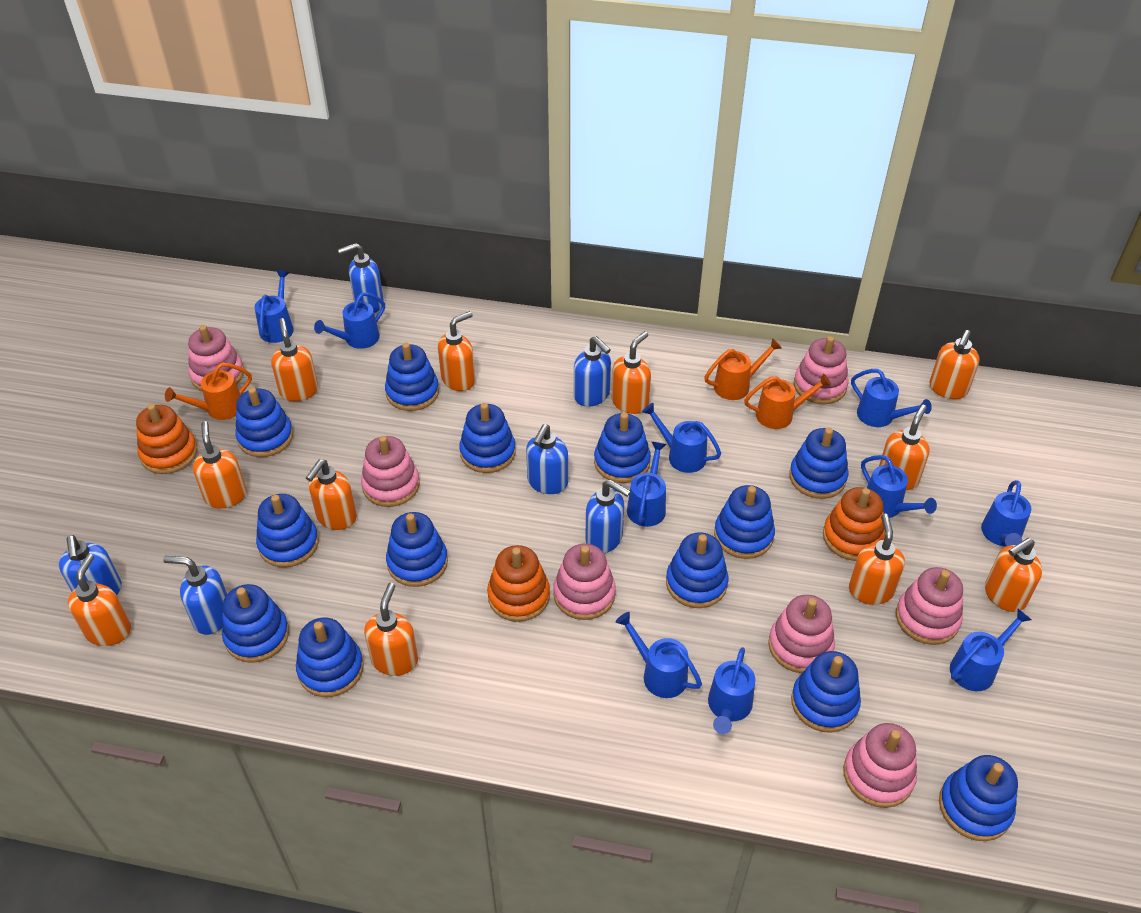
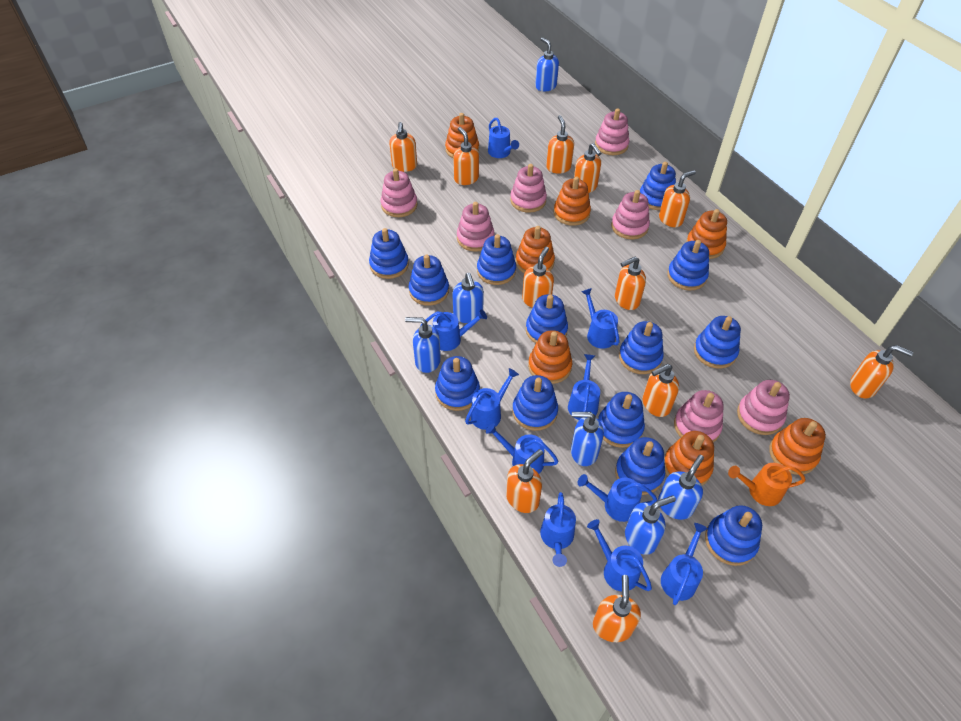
orange stacking toy: [136,404,198,474] [487,545,550,622] [823,487,885,561] = 3 -> [445,113,479,158] [516,226,555,273] [528,330,572,384] [554,177,591,226] [664,431,714,485] [686,209,727,259] [769,418,826,475] = 7
orange watering can: [165,363,252,420] [704,338,782,400] [744,373,831,429] = 3 -> [728,463,806,506] = 1

